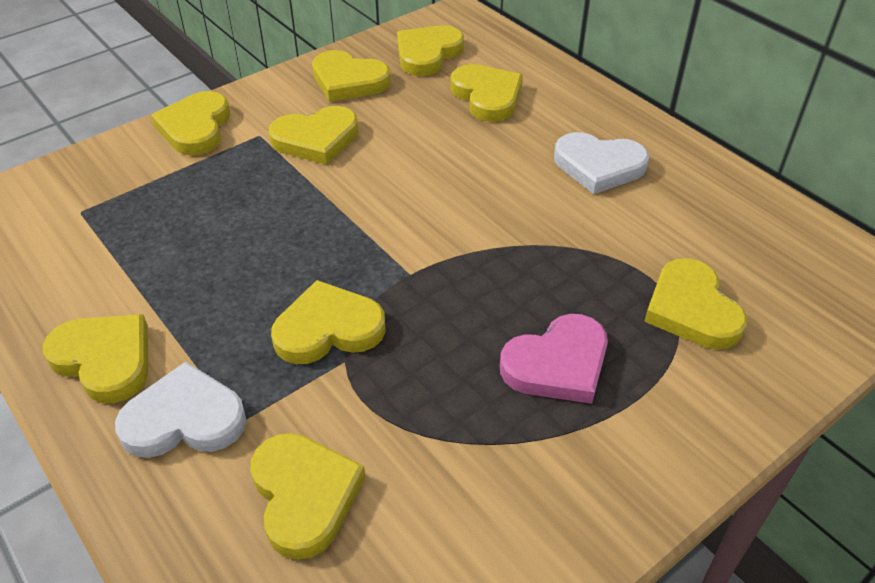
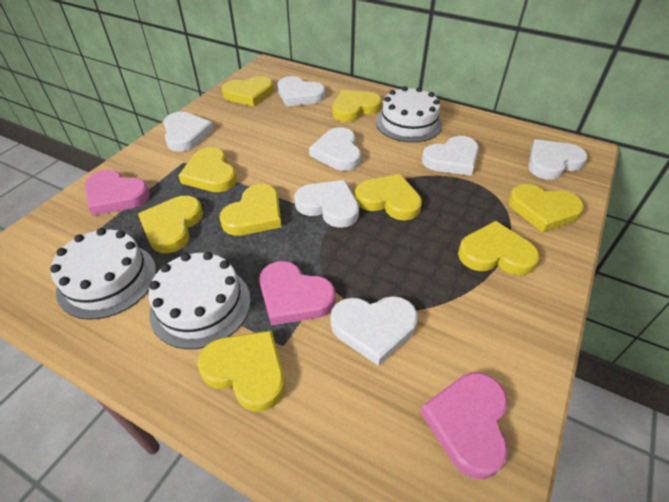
pink heart: [500,314,608,404] = 1 -> [85,170,150,216] [259,261,335,325] [420,372,508,479] = 3
white cake: none = 0 -> [50,228,156,320] [148,252,251,349] [376,86,442,142] = 3
white heart: [115,361,246,458] [554,132,649,194] = 2 -> [163,112,214,152] [278,76,325,106] [295,180,359,228] [309,127,361,171] [330,296,418,366] [422,136,479,176] [528,139,588,180] = 7

